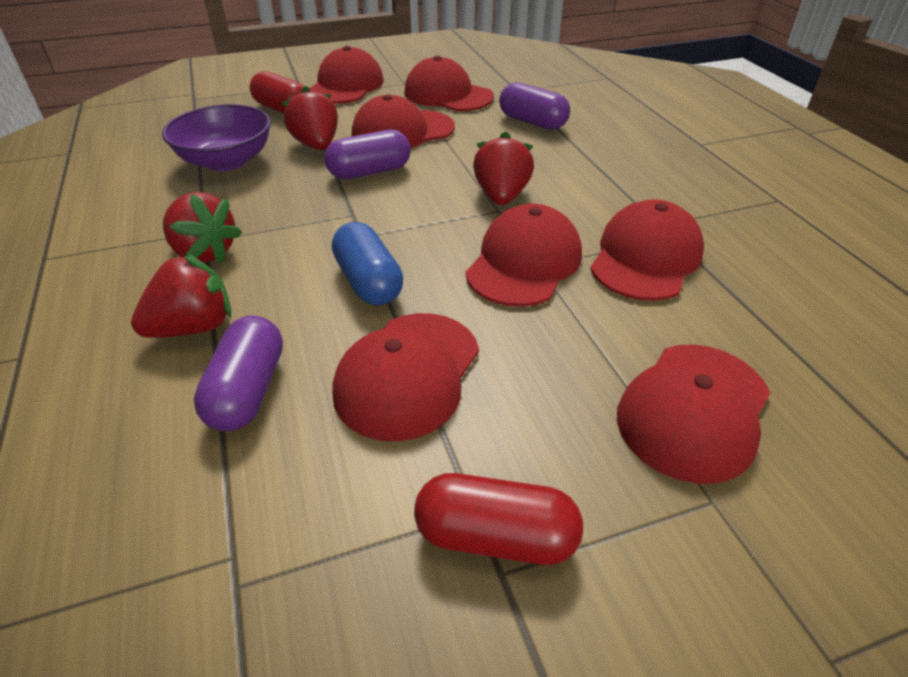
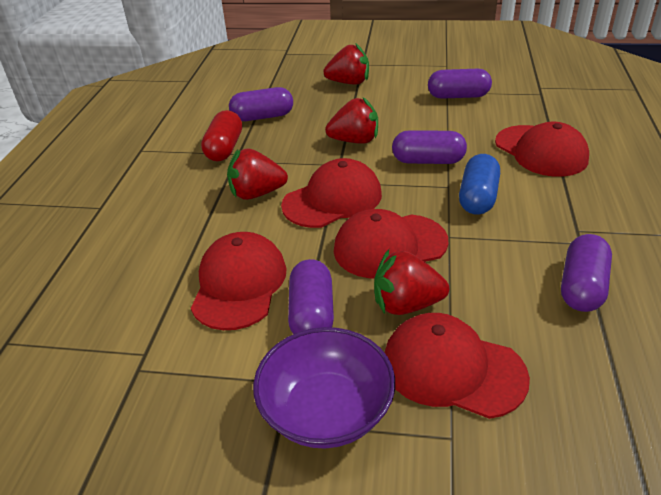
purple capsule: [194,316,283,431] [324,130,411,179] [499,82,570,130] = 3 -> [229,87,293,121] [288,259,334,334] [392,130,467,164] [428,69,492,99] [561,234,612,312] = 5
red cap: [310,46,384,104] [333,313,479,441] [352,94,455,148] [404,56,494,111] [465,204,582,307] [590,199,704,301] [617,344,770,484] = 7 -> [191,232,287,330] [281,158,382,228] [334,209,448,278] [385,313,530,419] [495,122,589,177] = 5
red capsule: [249,71,305,114] [414,473,583,565] = 2 -> [201,110,242,161] = 1

